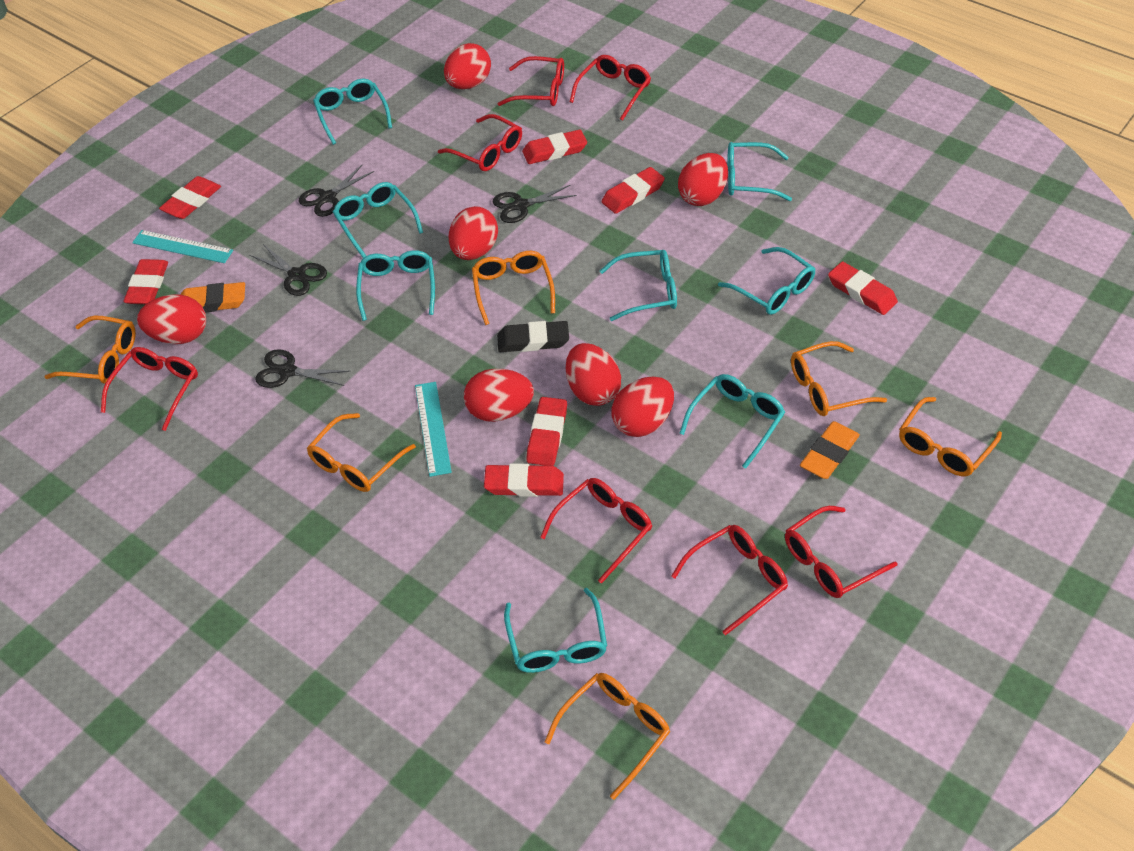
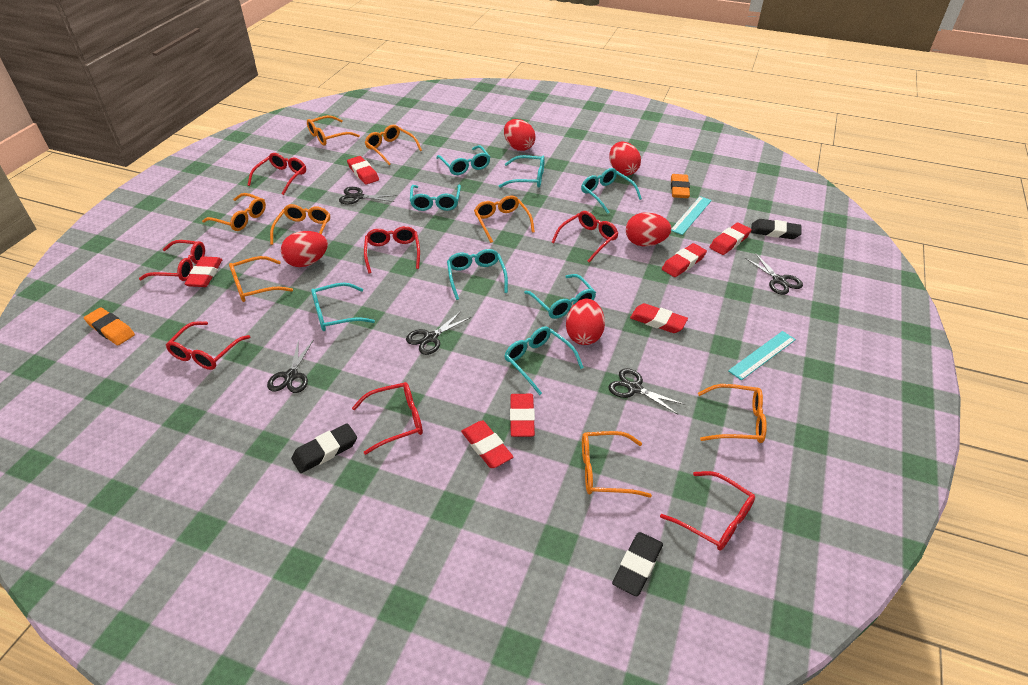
black eraser: [497,321,569,352] = 1 -> [291,423,357,473] [612,532,663,596] [751,219,802,239] = 3
black scissors: [249,244,327,296] [255,349,350,388] [299,165,374,217] [493,185,577,223] = 4 -> [267,340,313,393] [339,187,397,205] [406,311,471,355] [609,368,686,415] [745,253,803,295] = 5
orange glasses: [44,315,136,384] [307,413,416,492] [472,251,555,325] [545,673,670,800] [791,341,887,416] [899,397,1002,476] = 6 -> [202,193,266,231] [229,256,293,302] [270,204,330,245] [307,115,360,145] [365,125,422,165] [474,195,535,243] [582,431,652,498] [698,384,767,443] = 8
red egg: [137,294,206,344] [444,43,491,89] [449,206,498,260] [464,369,534,422] [566,343,621,406] [611,377,674,437] [678,153,728,206] = 7 -> [281,231,328,267] [504,119,536,151] [566,299,605,345] [609,142,641,176] [626,212,671,246] = 5

